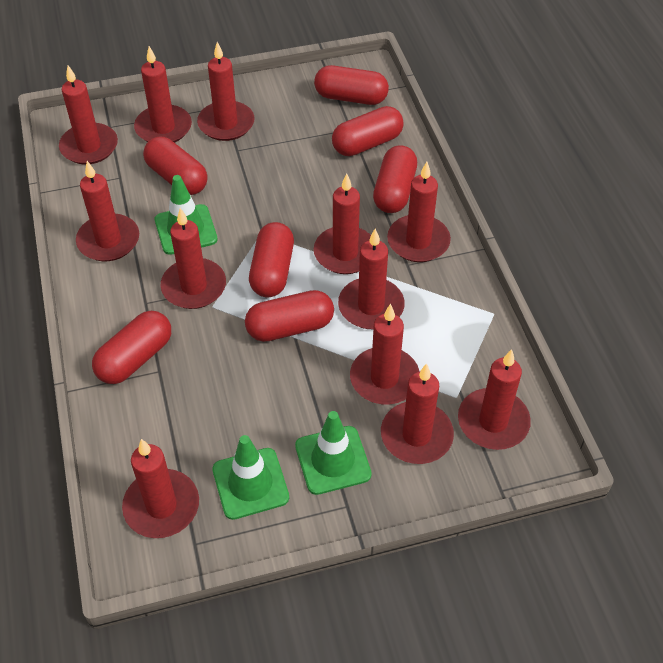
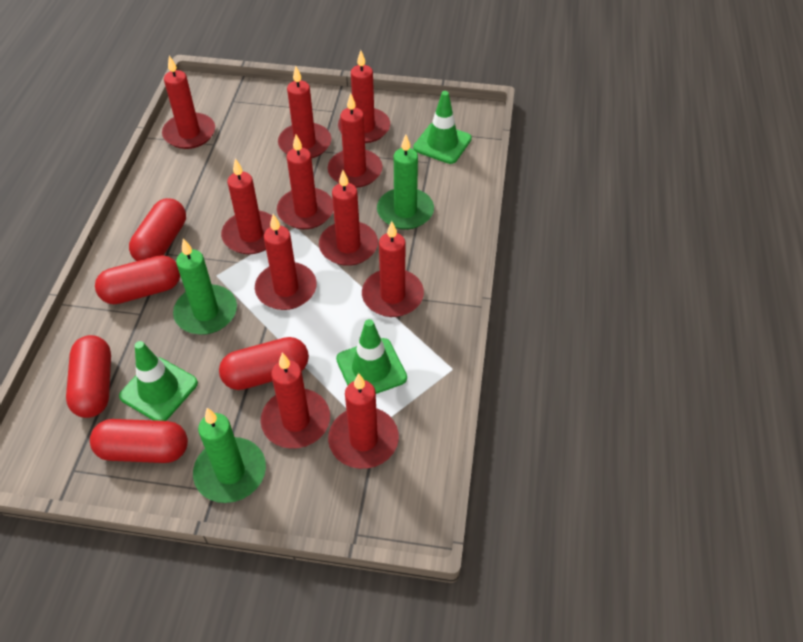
green candle: none = 0 -> [173,238,237,335] [193,408,266,503] [377,135,434,230] = 3
red candle: [59,65,118,165] [76,161,139,262] [122,439,199,538] [134,46,192,143] [160,208,226,309] [197,42,254,141] [314,173,371,274] [338,229,405,329] [350,304,420,404] [381,363,454,464] [387,162,451,262] [458,349,531,450] = 12 -> [162,55,215,149] [221,158,272,254] [255,214,317,310] [261,353,330,449] [277,134,333,229] [278,66,331,158] [319,170,378,266] [328,93,383,188] [328,373,399,469] [338,50,390,143] [362,221,424,317] = 11
red capsule: [92,311,171,384] [143,137,208,195] [245,290,334,342] [249,222,294,297] [314,65,389,105] [332,106,404,156] [373,145,417,213] = 7 -> [66,335,111,418] [90,419,188,463] [95,255,180,304] [129,198,186,261] [219,337,309,390] = 5

